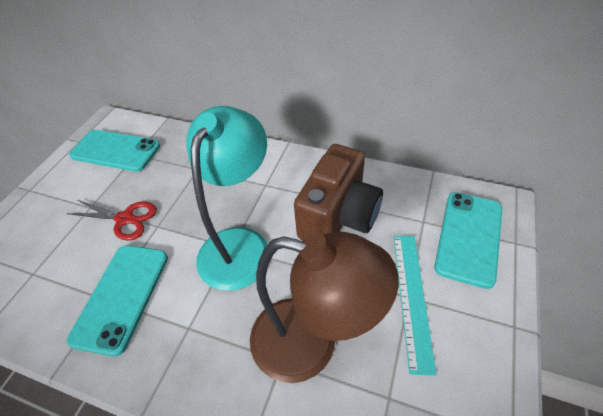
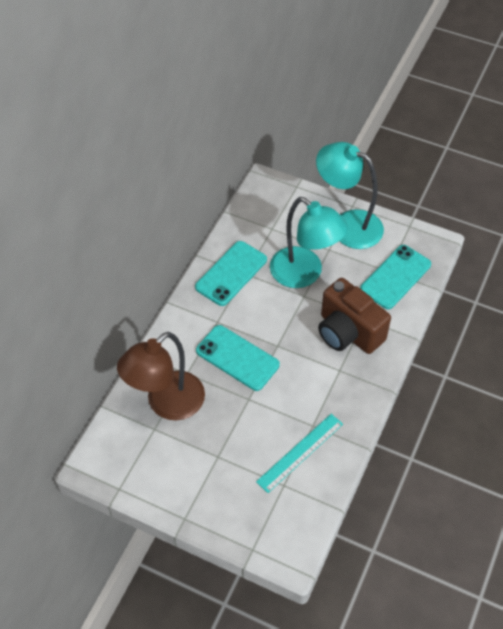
red scissors: [66,200,157,241] = 1 -> none = 0
turquoise lamp: [186,106,268,291] = 1 -> [270,197,348,288] [316,142,384,249] = 2

